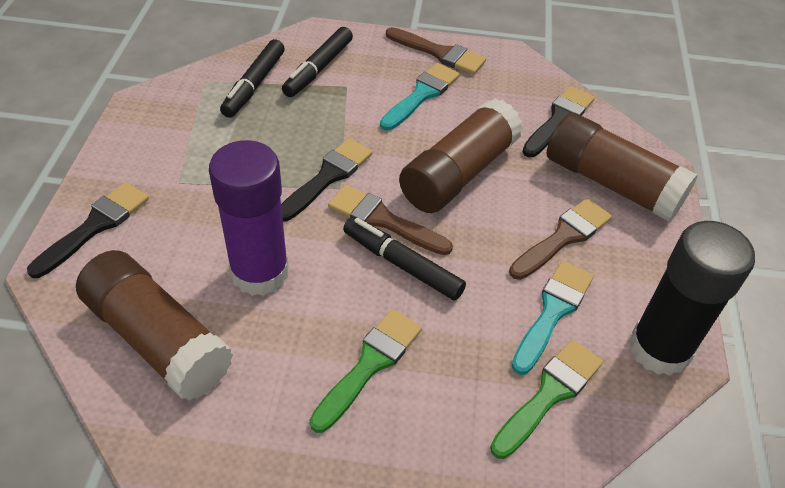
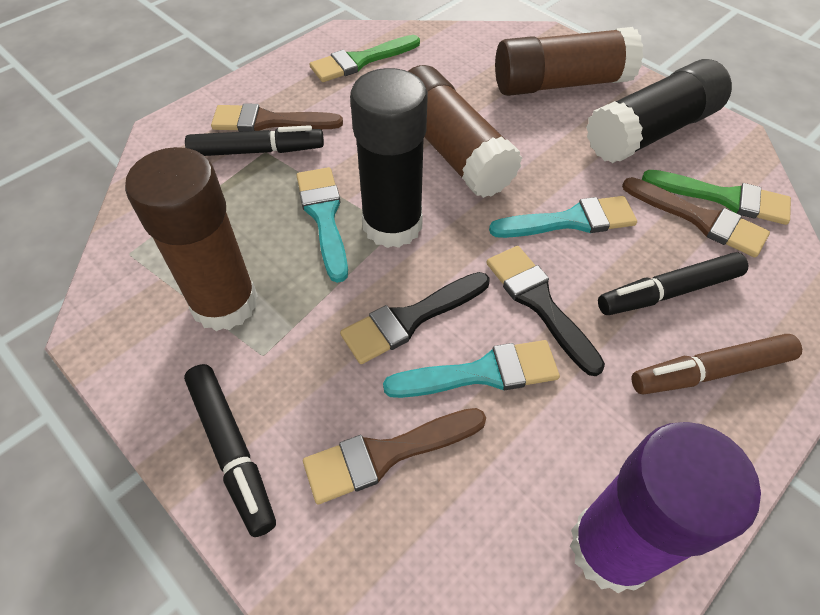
black brush: [27,182,149,278] [281,138,373,221] [522,86,595,157] = 3 -> [340,272,490,364] [486,246,605,376] = 2
black glue stick: [629,221,755,376] = 1 -> [350,68,428,248] [586,59,732,163] = 2
brown marker: none = 0 -> [632,334,802,395] = 1
turquoise brush: [380,63,460,131] [512,261,594,375] = 2 -> [296,167,348,283] [383,340,560,398] [489,196,637,238] = 3

